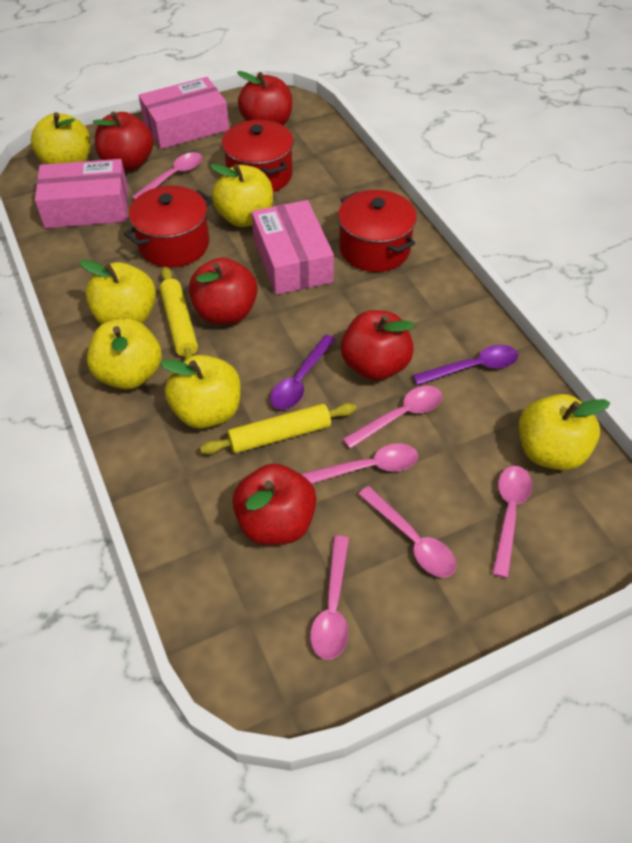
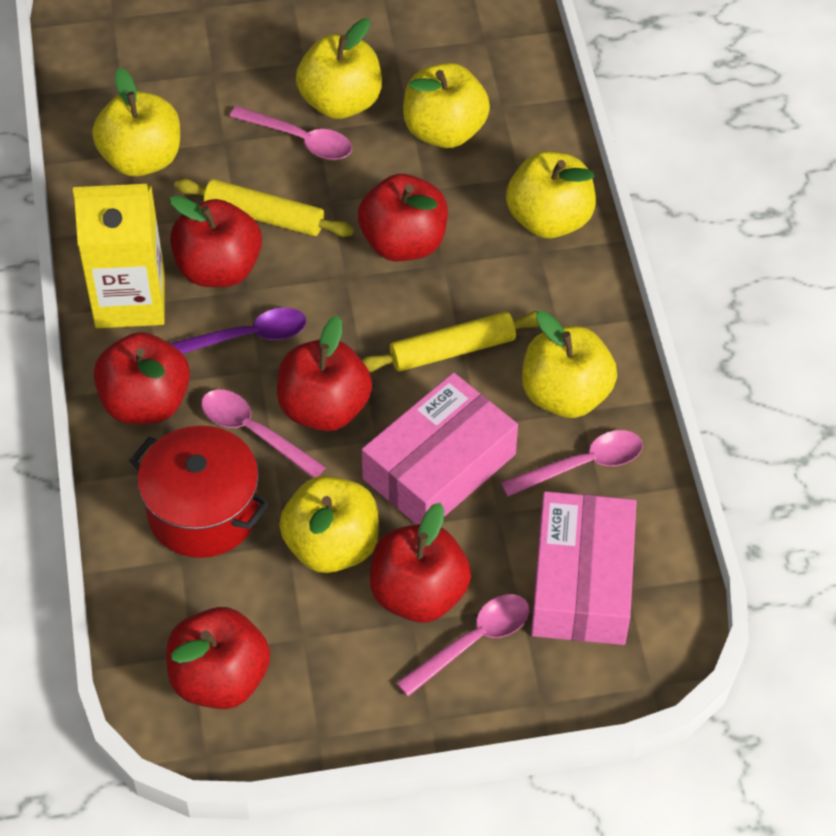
pink box: [35,159,128,228] [139,77,229,149] [251,200,334,295] = 3 -> [362,372,518,525] [531,491,637,645] = 2
pink spoon: [131,152,203,200] [301,443,418,484] [310,536,349,660] [342,386,442,449] [358,486,457,577] [492,466,532,578] = 6 -> [201,390,326,478] [229,106,352,160] [397,594,530,697] [501,430,643,497] = 4
purple spoon: [270,335,336,410] [413,345,518,385] = 2 -> [170,308,306,354] = 1
red apple: [93,112,153,171] [189,258,258,325] [232,463,316,545] [237,71,292,126] [341,310,414,381] = 5 -> [94,332,190,424] [166,607,270,709] [170,196,262,287] [277,315,372,431] [358,174,448,261] [370,503,471,623] = 6
red pot: [124,186,212,267] [222,120,293,192] [338,190,417,272] = 3 -> [129,426,270,558] = 1
yellow carton: none = 0 -> [73,184,165,328] = 1

